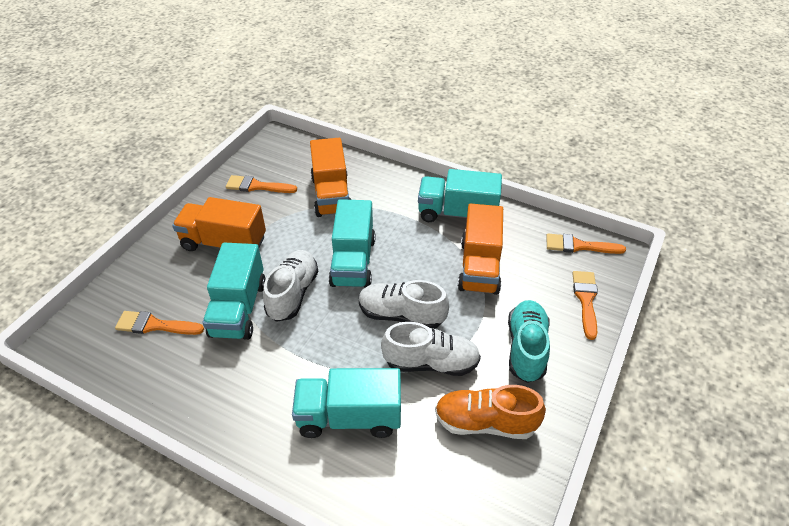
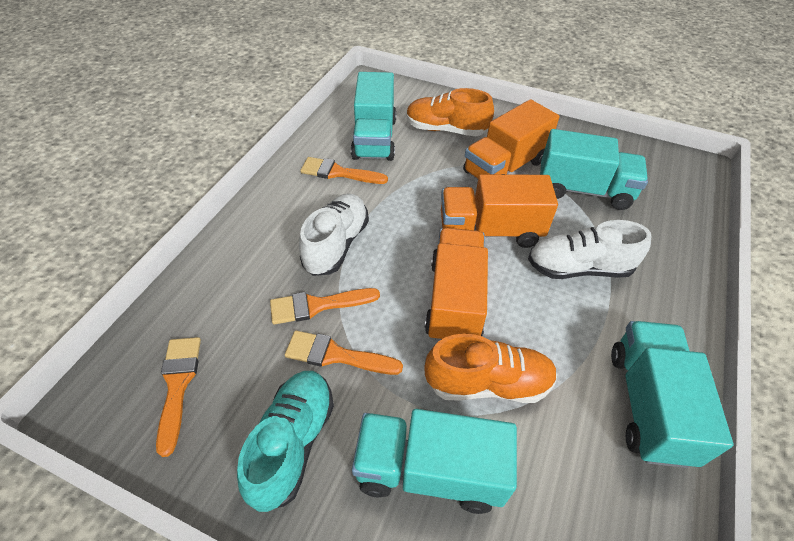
orange shoe: [435,385,546,439] = 1 -> [406,88,494,136] [424,334,557,403] = 2
white shoe: [263,250,318,322] [359,280,449,329] [381,322,481,376] = 3 -> [299,193,369,276] [528,220,651,279] = 2

